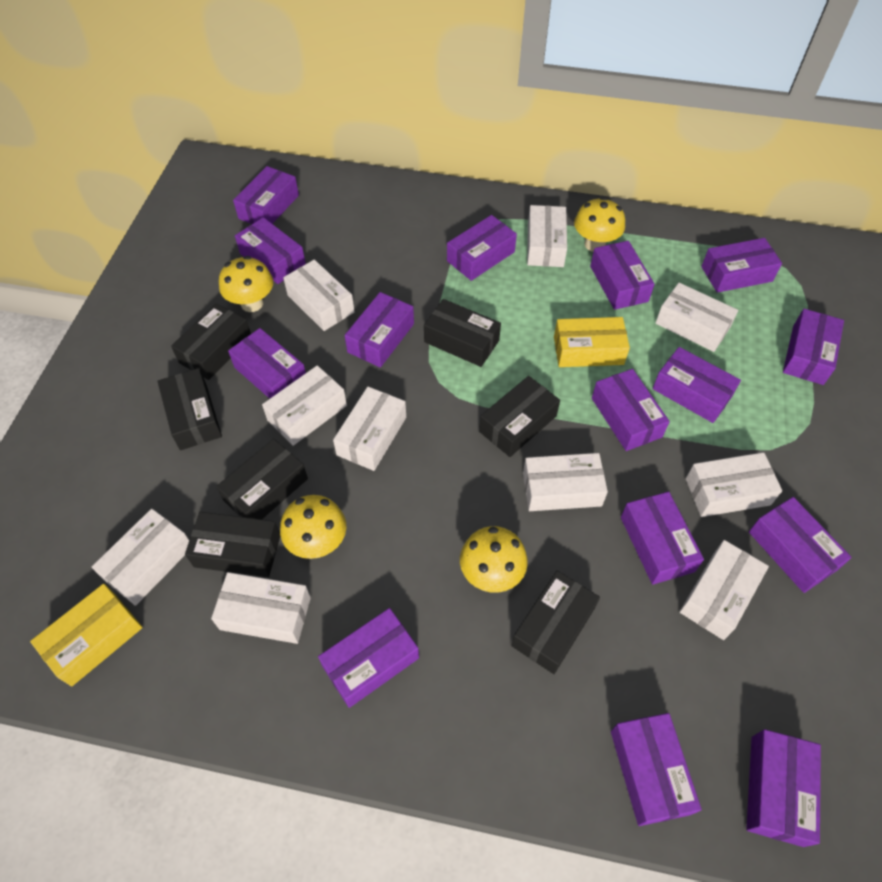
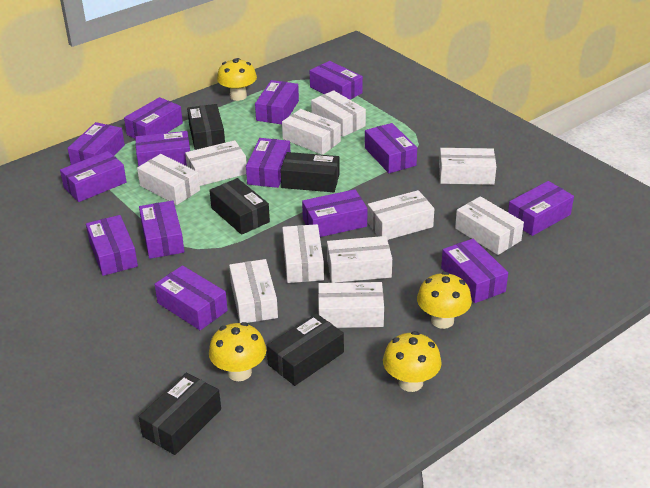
black box: [157,368,222,450] [171,303,251,380] [185,512,280,577] [216,439,308,520] [424,299,501,367] [479,376,560,457] [511,571,600,674] = 7 -> [139,373,221,455] [187,104,225,150] [209,178,270,235] [267,313,344,386] [280,152,340,192] = 5
purple box: [228,328,306,399] [233,166,299,224] [235,217,306,284] [318,608,419,708] [345,292,414,367] [447,215,517,281] [590,241,655,310] [592,369,670,451] [611,713,702,826] [621,492,704,585] [653,347,741,423] [701,238,782,293] [746,729,821,847] [749,497,852,593] [783,309,844,385] = 15 -> [60,151,127,202] [67,122,125,165] [86,215,138,276] [124,97,183,138] [135,131,190,167] [139,200,184,259] [154,265,228,330] [246,138,290,188] [255,80,299,124] [302,189,368,237] [310,61,363,99] [365,123,417,173] [441,239,508,303] [508,181,574,236] = 14
white box: [92,509,189,606] [211,572,311,644] [262,365,347,446] [283,260,355,331] [333,387,406,471] [523,453,608,511] [527,205,567,267] [655,283,738,352] [680,540,769,640] [686,452,782,517] = 10 -> [137,154,200,205] [185,140,247,186] [229,259,278,323] [282,109,341,155] [282,224,324,283] [311,90,366,137] [318,282,384,328] [327,236,392,283] [367,190,434,240] [439,148,497,185] [455,196,524,255] = 11
yellow box: [30,584,143,686] [554,317,630,367] = 2 -> none = 0

